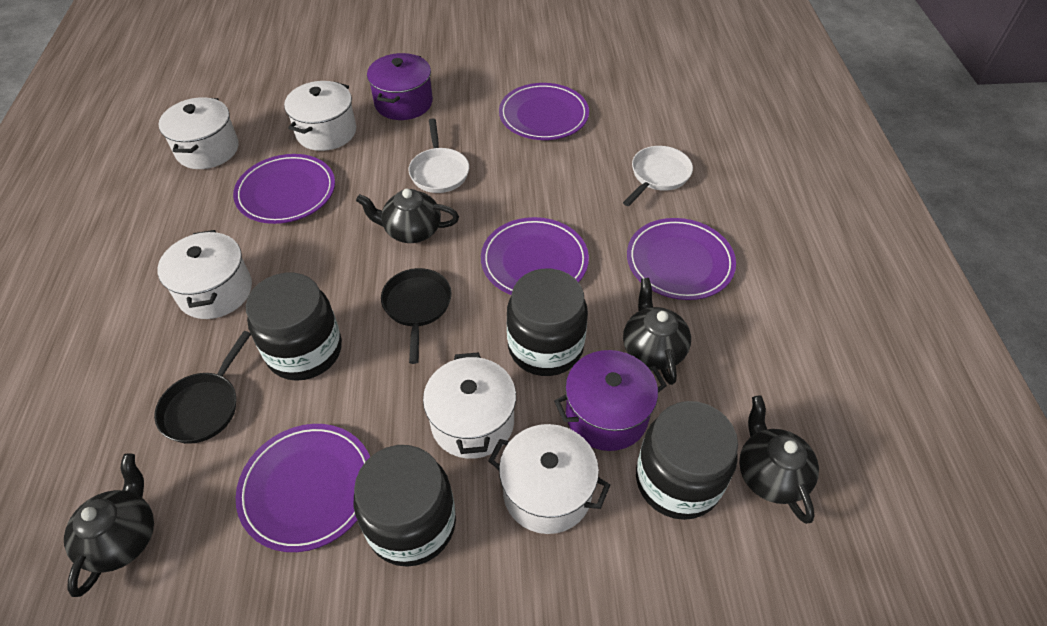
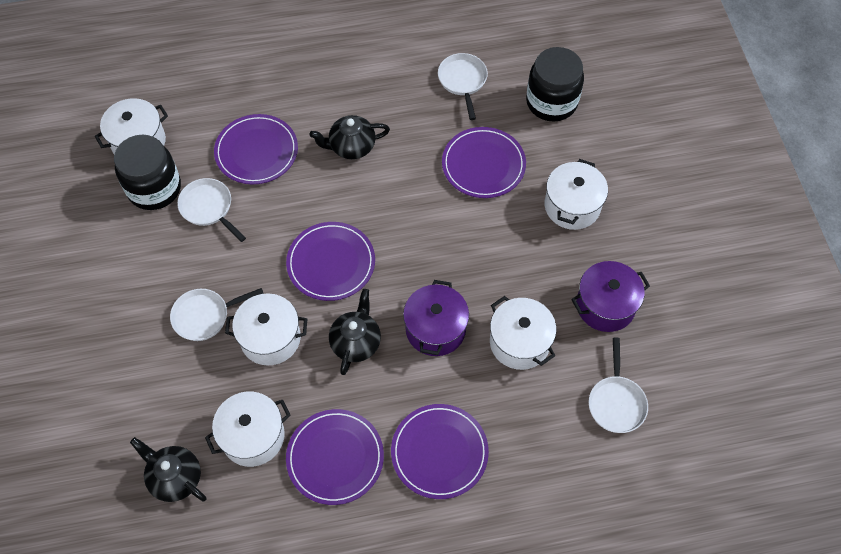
black jar: [246,273,342,381] [354,445,456,567] [507,269,588,376] [636,401,738,520] = 4 -> [114,135,181,210] [526,47,584,121] = 2
black pan: [154,331,251,444] [381,268,452,364] = 2 -> none = 0
black teapot: [64,454,154,597] [356,189,459,243] [623,278,691,385] [739,395,819,524] = 4 -> [130,437,207,502] [309,115,390,159] [329,289,381,375] = 3
white pan: [409,119,469,193] [623,146,693,206] = 2 -> [170,288,264,341] [177,178,246,242] [438,53,488,120] [589,337,648,433] = 4

